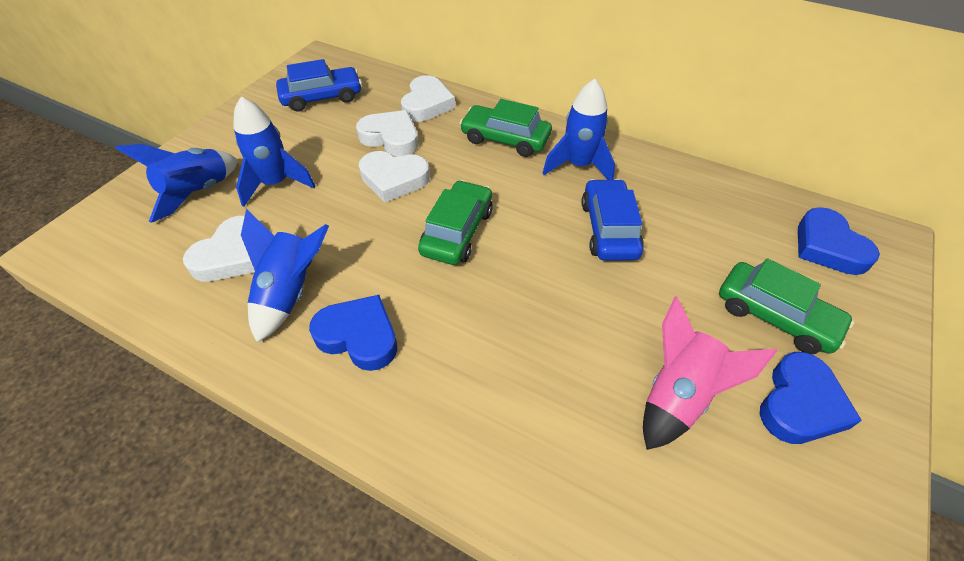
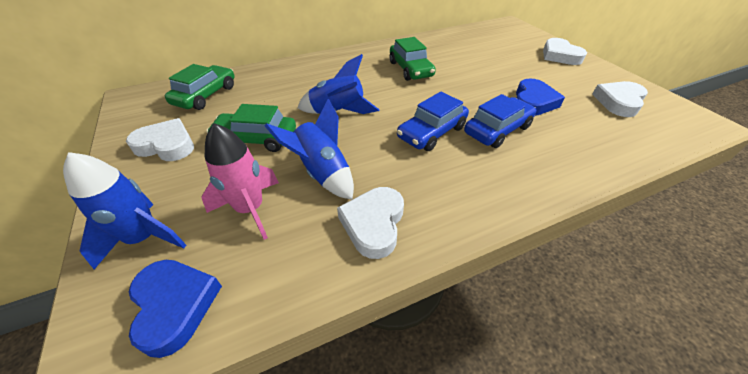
blue heart: [309,295,397,371] [760,352,862,444] [798,207,880,275] = 3 -> [129,260,222,358] [516,78,565,116] = 2
blue rocket: [116,144,238,223] [233,96,316,207] [241,209,329,342] [542,79,615,180] = 4 -> [63,152,186,269] [265,99,354,200] [298,54,379,114] = 3

